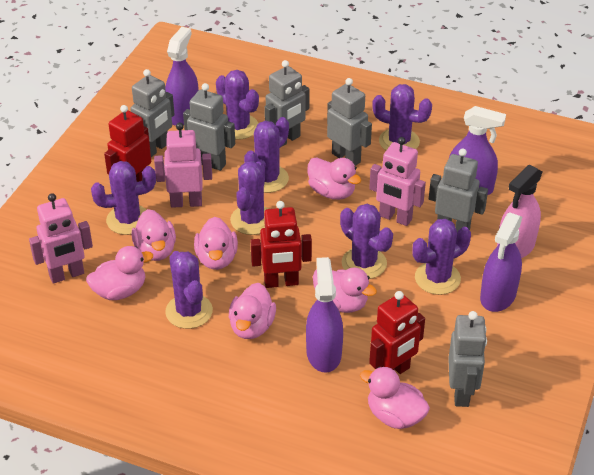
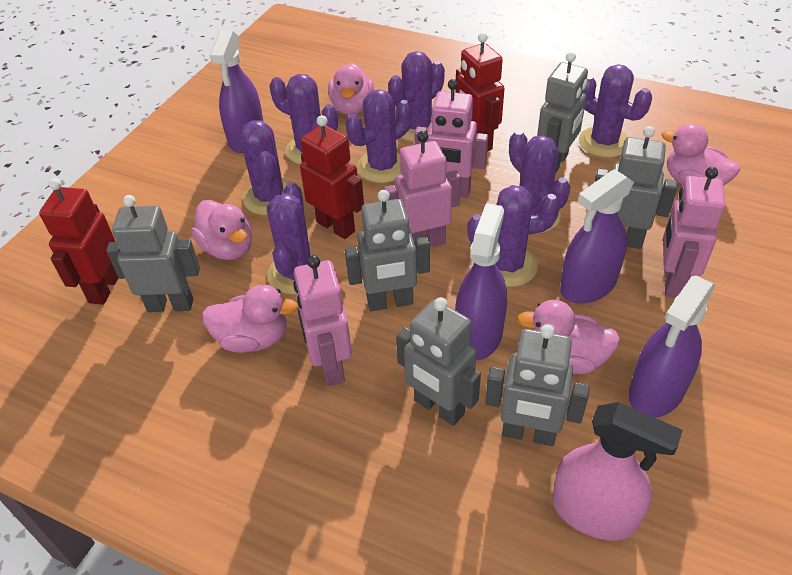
pink duck: [86,246,153,300] [131,209,176,261] [194,217,238,270] [229,283,276,339] [308,157,362,200] [313,268,377,313] [360,367,430,429] = 7 -> [191,200,252,260] [202,284,298,353] [328,63,374,115] [517,300,620,374] [662,123,740,186] = 5
pink robot: [29,193,93,284] [154,122,212,208] [369,137,426,226] = 3 -> [293,255,352,386] [383,131,461,247] [414,79,488,197] [663,167,725,298] = 4

